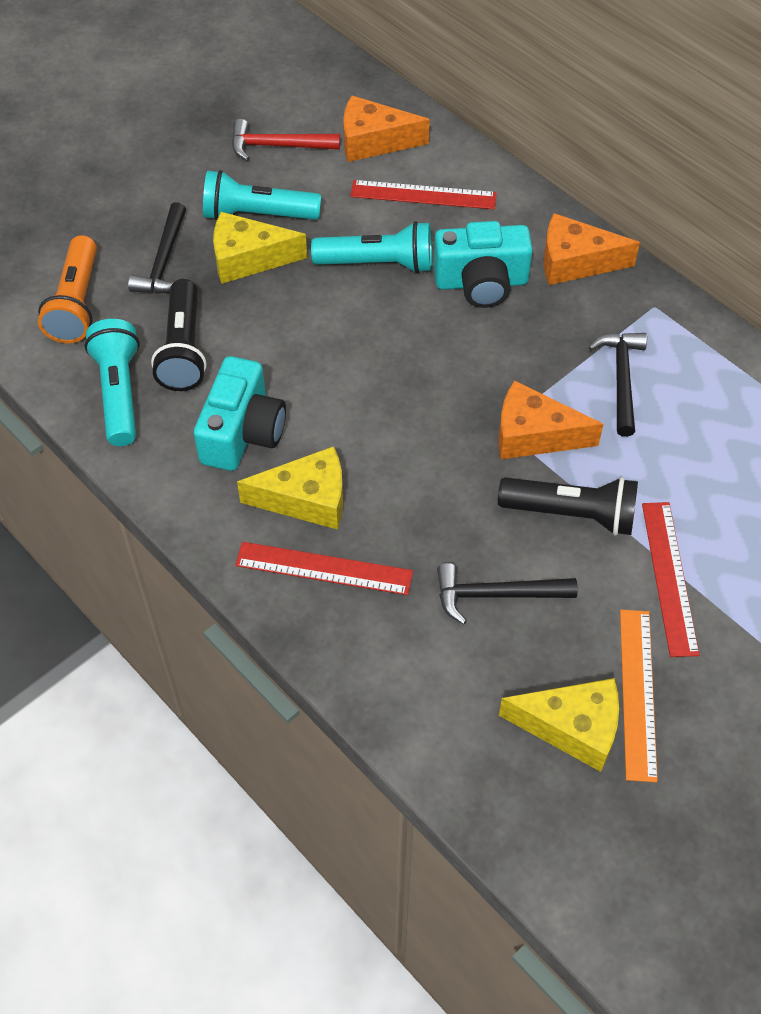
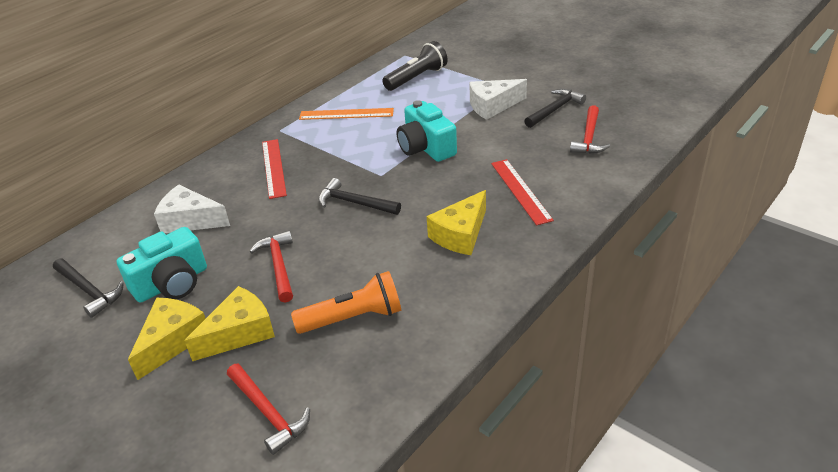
black flashlight: [151,279,206,391] [498,477,638,536] = 2 -> [382,41,448,91] = 1
orange cheese: [343,96,430,162] [499,380,603,459] [544,213,640,285] = 3 -> none = 0
red hammer: [232,119,340,161] = 1 -> [227,364,310,455] [250,231,293,303] [570,105,610,154] = 3
red ruler: [235,542,413,595] [350,180,497,210] [642,502,700,657] = 3 -> [262,139,287,199] [491,159,554,226] = 2
turquoise flashlight: [84,319,140,446] [203,170,321,221] [311,221,432,273] = 3 -> none = 0
white cheese: none = 0 -> [154,185,230,233] [469,79,527,120] = 2

